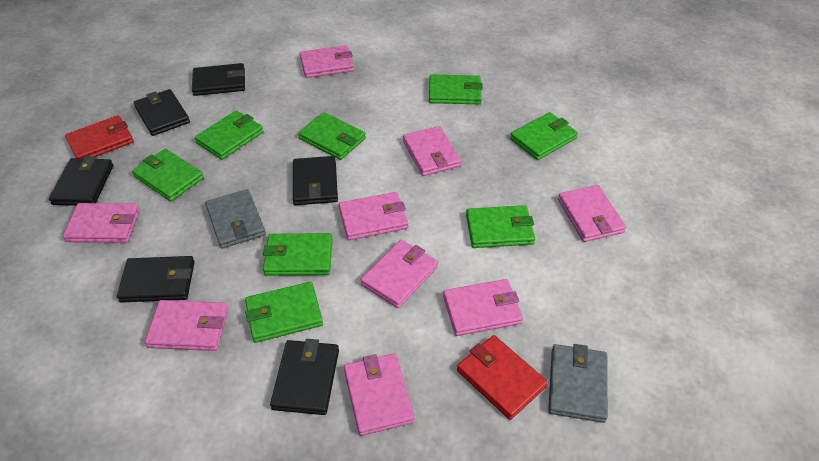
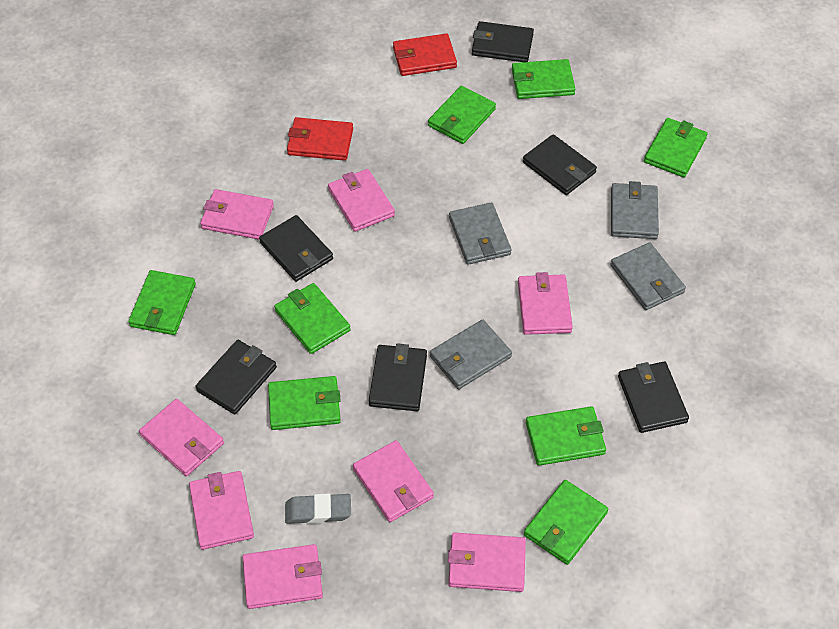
grey eraser: none = 0 -> [285,493,351,524] = 1
grey wallet: [205,189,266,249] [548,344,608,423] = 2 -> [430,320,512,389] [449,202,511,265] [610,243,686,310] [611,181,659,239] = 4
pink wallet: [63,203,140,243] [145,300,229,351] [300,45,354,78] [339,192,408,240] [344,353,415,436] [361,240,438,308] [403,126,461,176] [443,279,523,336] [558,185,626,242] = 9 -> [139,399,224,476] [189,471,254,550] [200,189,274,240] [242,544,323,609] [328,169,395,232] [353,440,434,522] [448,532,526,592] [518,272,573,335] = 8

